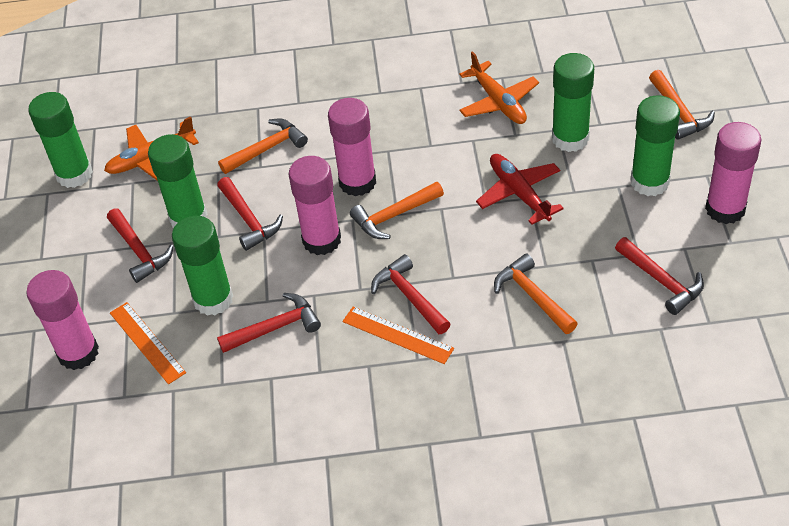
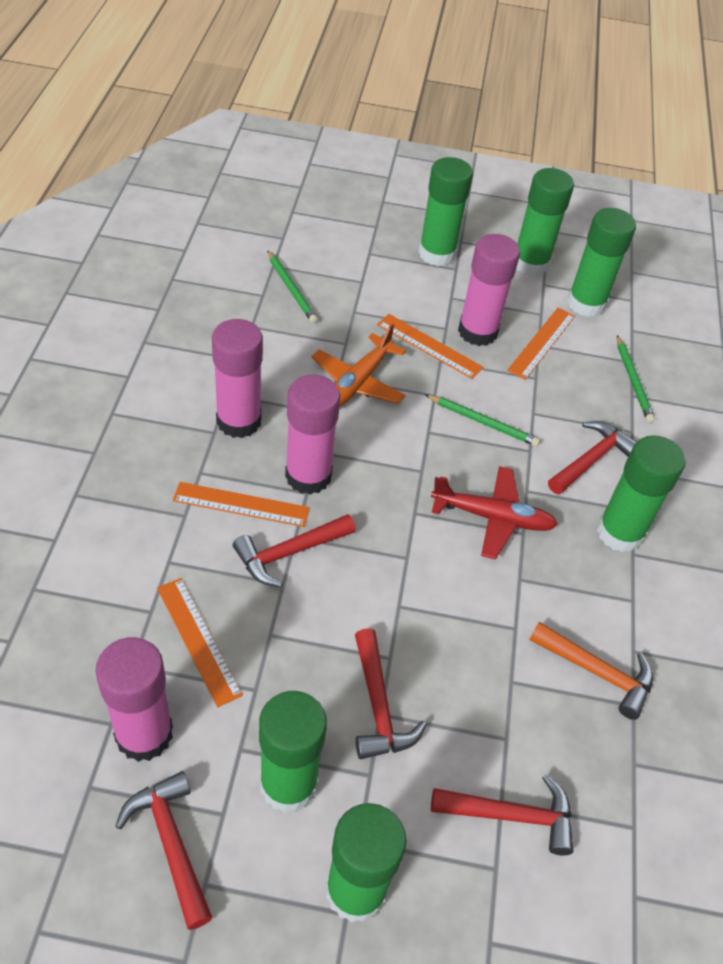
green glue stick: [28,92,93,188] [148,134,207,228] [172,216,233,316] [552,53,594,152] [631,96,680,196] = 5 -> [259,691,327,813] [326,803,406,923] [418,157,473,266] [516,168,574,276] [567,208,636,317] [597,435,686,552] = 6
green pencil: none = 0 -> [267,250,318,323] [424,394,540,447] [617,335,655,423] = 3
orange hammer: [218,118,308,174] [350,182,444,239] [494,253,578,334] [649,70,715,140] = 4 -> [529,622,653,720] = 1
orange plane: [104,116,199,181] [459,51,539,124] = 2 -> [312,323,406,407] = 1
orange ruler: [110,302,186,384] [342,307,454,364] = 2 -> [157,578,243,708] [173,482,310,527] [377,314,483,379] [507,308,575,380] = 4

